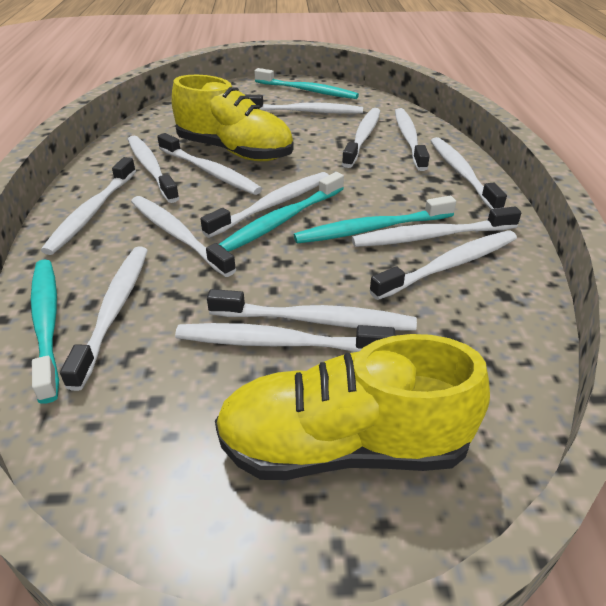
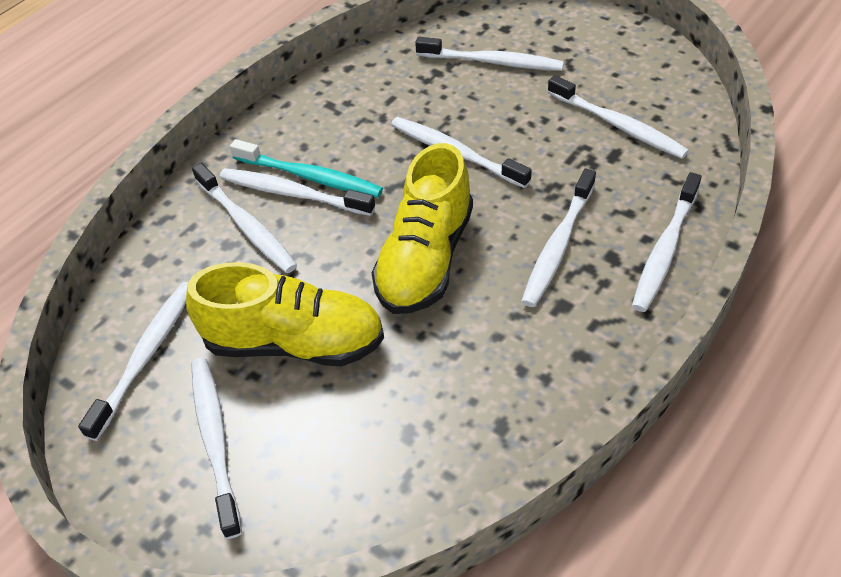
turquoise toothbrush: [31,259,59,404] [219,172,344,252] [254,68,359,99] [294,196,456,244] = 4 -> [230,139,383,198] = 1
white toothbrush: [41,157,136,255] [60,247,148,391] [128,136,179,203] [131,196,236,277] [157,133,262,195] [175,323,395,352] [200,172,329,238] [207,289,417,331] [244,94,363,114] [342,108,380,168] [352,207,521,247] [369,230,517,300] [395,108,430,171] [431,137,507,209] = 14 -> [78,282,188,441] [191,358,242,539] [192,163,297,273] [220,168,375,216] [391,117,532,188] [415,37,564,71] [521,169,596,307] [548,75,689,159] [632,172,702,312] = 9

